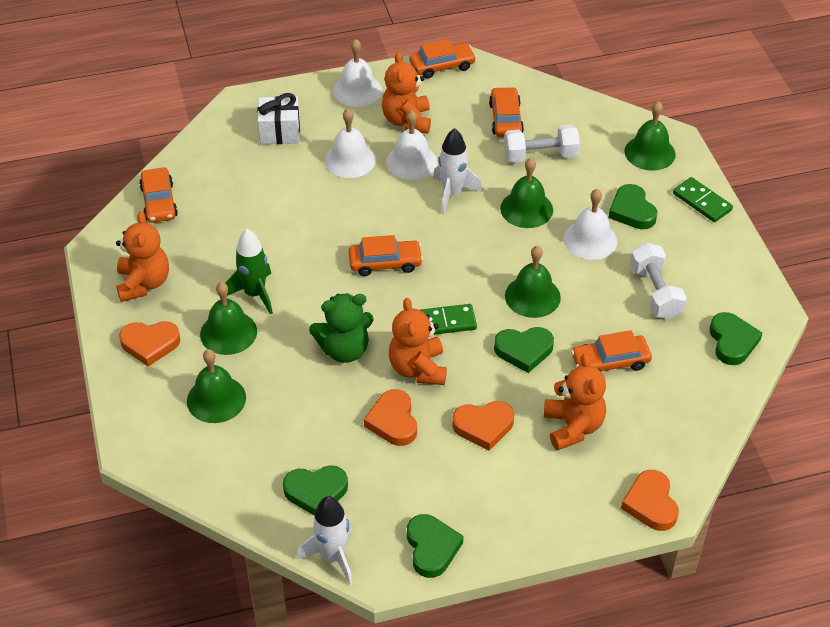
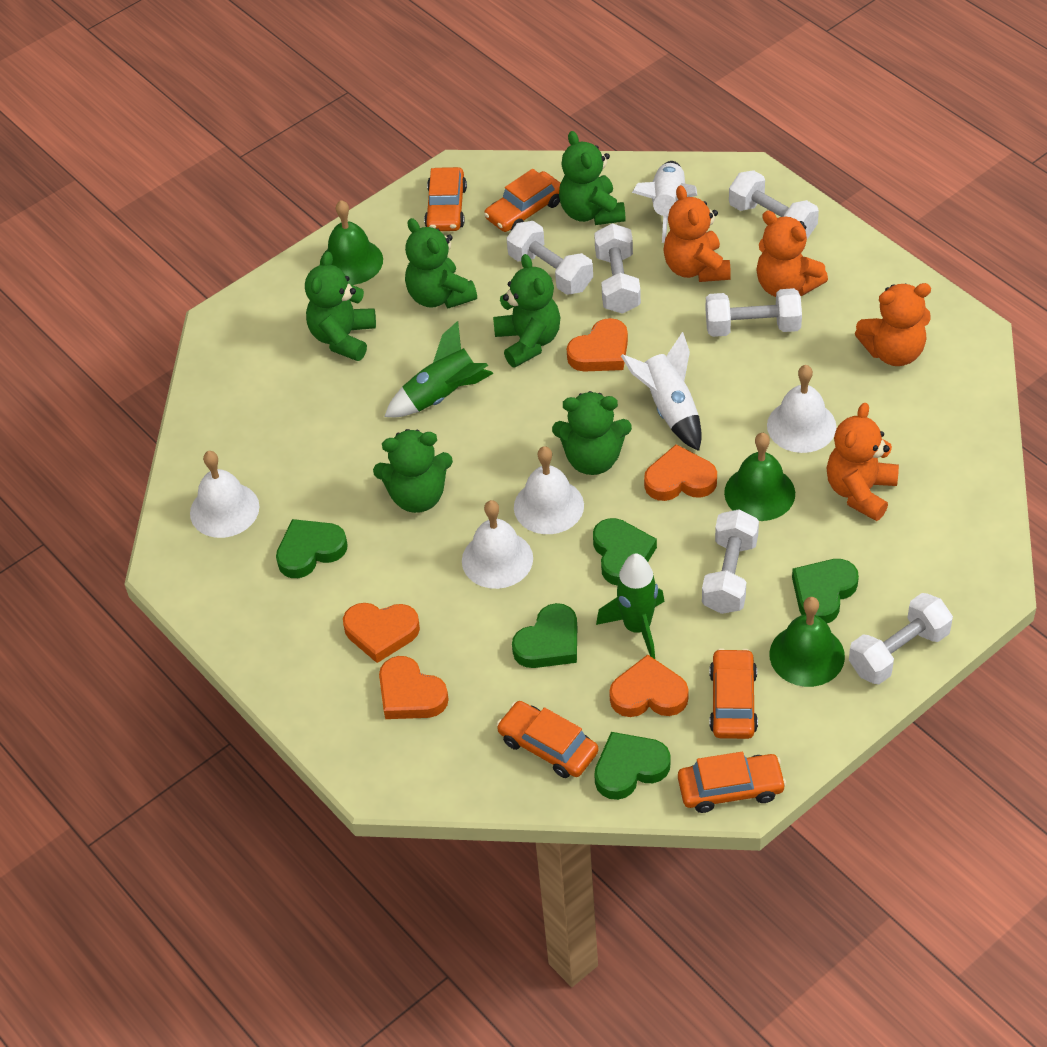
green bell: [187,349,246,423] [200,282,257,355] [500,158,553,228] [505,245,561,318] [624,101,676,171] = 5 -> [320,200,383,285] [724,433,795,521] [769,597,845,687] = 3
green domino: [420,304,477,335] [673,177,733,222] = 2 -> none = 0
green rocket: [225,229,273,314] = 1 -> [384,321,493,417] [596,553,665,659] = 2
green teddy bear: [309,293,374,363] = 1 -> [305,251,376,361] [373,429,453,513] [405,218,477,308] [493,254,561,368] [552,391,632,475] [559,131,626,225] = 6
orange heart: [119,321,180,367] [364,389,417,446] [452,401,514,451] [621,470,679,531] = 4 -> [343,603,420,663] [379,656,449,719] [567,318,628,372] [609,655,689,717] [644,444,717,501] = 5
white dumbbell: [504,125,580,163] [630,242,687,319] = 2 -> [507,221,593,295] [594,223,641,314] [702,509,759,614] [706,288,802,337] [729,170,819,239] [849,593,953,684] = 6
white gift: [257,93,300,144] = 1 -> none = 0

